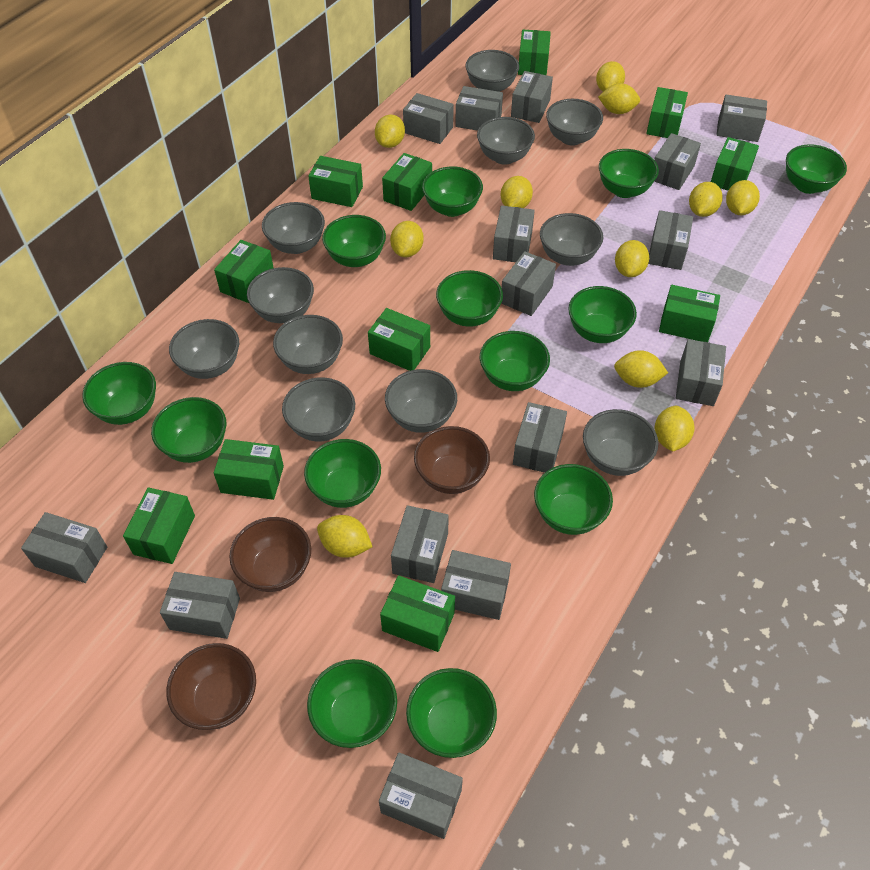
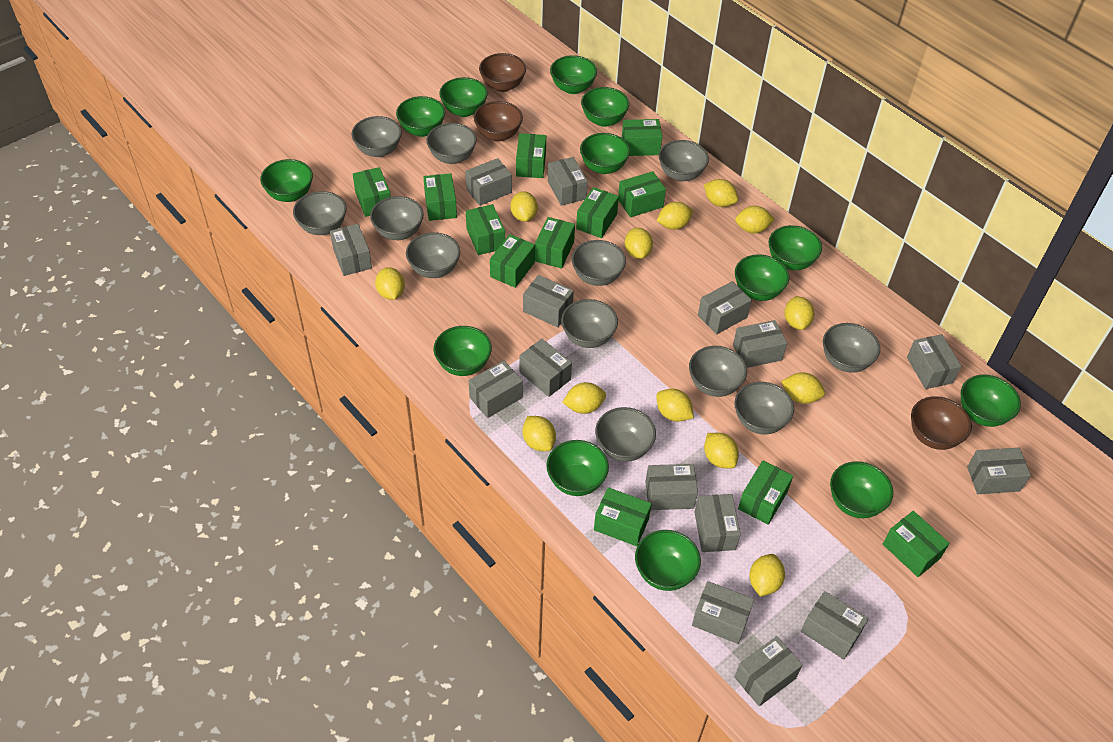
green box: [123,487,195,564] [214,240,274,303] [214,439,284,500] [308,156,363,207] [368,308,430,371] [380,575,455,652] [382,153,432,211] [518,30,551,75] [646,87,688,138] [659,285,720,342] [711,137,759,190] = 11 -> [353,167,391,217] [423,173,457,221] [466,204,505,255] [490,234,535,288] [516,133,546,178] [535,217,575,269] [576,187,619,238] [594,487,652,546] [618,171,666,217] [622,119,662,156] [738,460,793,525] [883,511,950,577] = 12
grey bowl: [169,319,239,379] [247,267,314,323] [262,202,325,254] [273,315,343,374] [282,378,355,442] [385,369,457,433] [466,50,519,92] [477,117,535,165] [540,213,603,266] [546,99,603,146] [583,409,658,476] = 11 -> [293,191,346,235] [351,116,402,157] [370,196,424,240] [406,232,460,278] [426,123,477,164] [561,299,618,348] [572,240,626,286] [595,407,656,462] [659,140,709,181] [689,346,747,397] [734,382,794,435] [823,323,880,373] = 12
yellow lemon: [317,515,372,558] [375,114,405,148] [390,221,424,257] [501,176,533,208] [596,61,625,92] [598,83,640,114] [614,350,668,388] [615,240,649,277] [655,406,695,452] [689,182,723,217] [726,180,760,215] = 11 -> [375,267,405,300] [510,191,538,222] [522,416,556,451] [562,382,606,414] [625,228,653,259] [656,389,694,422] [657,202,693,230] [704,179,738,207] [704,433,739,468] [735,206,775,234] [749,554,785,597] [781,372,825,404] [784,296,815,330] = 13

